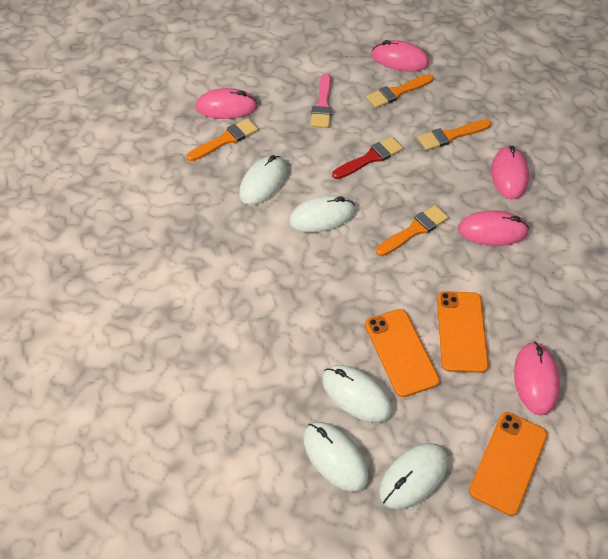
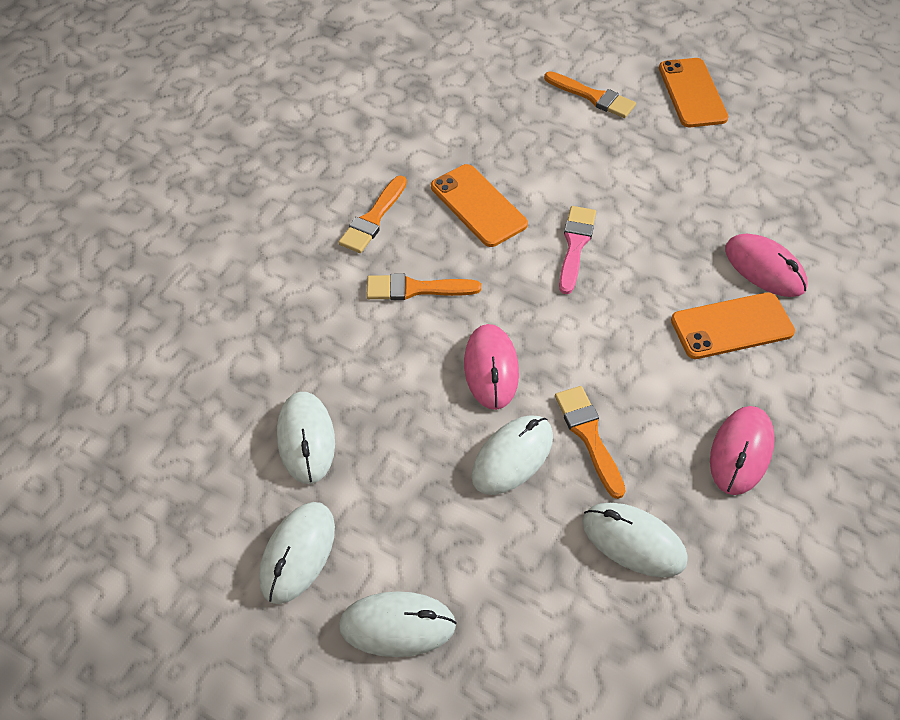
pink mouse: [195,88,258,119] [372,40,429,71] [458,210,529,246] [491,146,529,200] [514,342,560,416] = 5 -> [464,324,519,410] [710,406,775,495] [725,234,808,297] = 3
red brush: [332,137,403,179] = 1 -> none = 0

